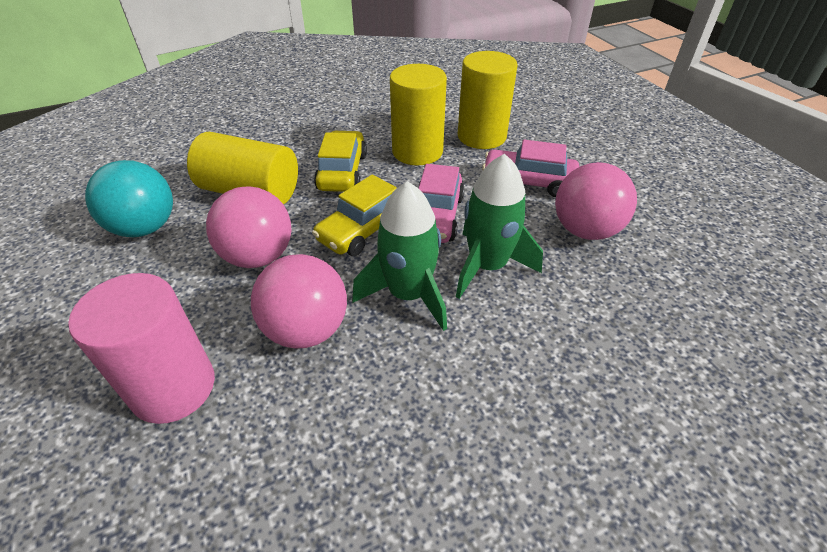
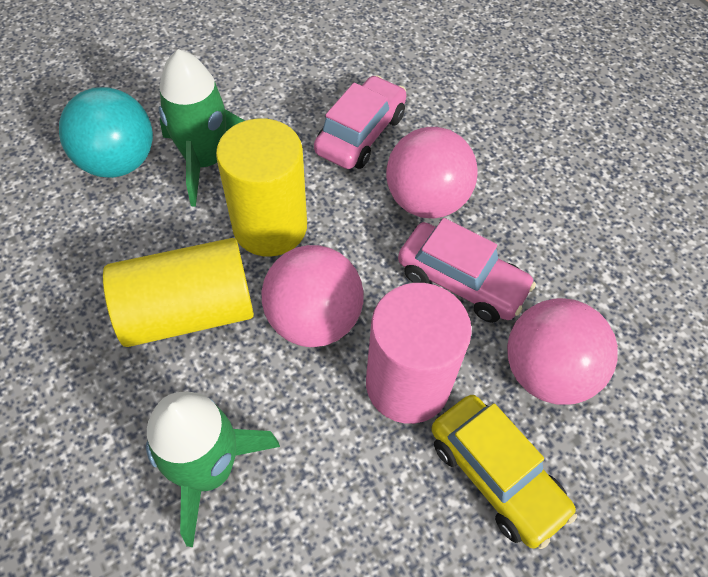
yellow car: [312,175,397,256] [314,130,367,192] = 2 -> [431,395,577,549] = 1
yellow cylinder: [187,132,298,204] [390,64,447,165] [458,51,517,149] = 3 -> [103,238,254,347] [216,118,307,257] = 2

